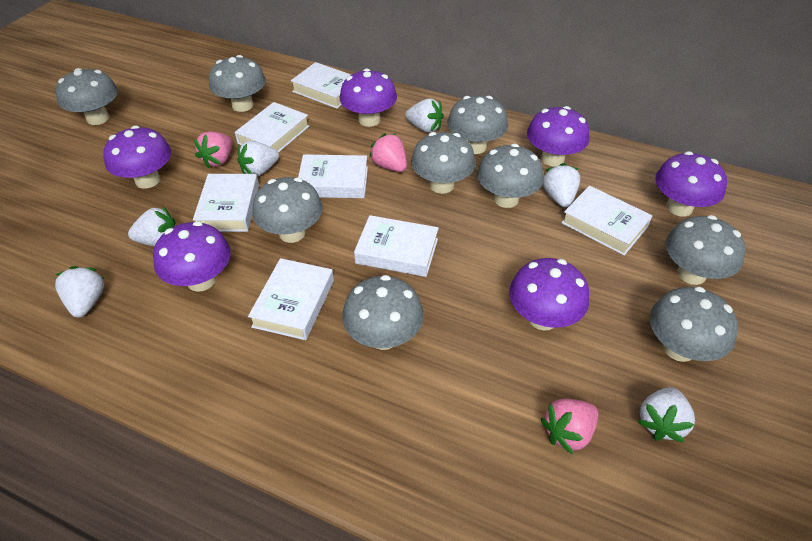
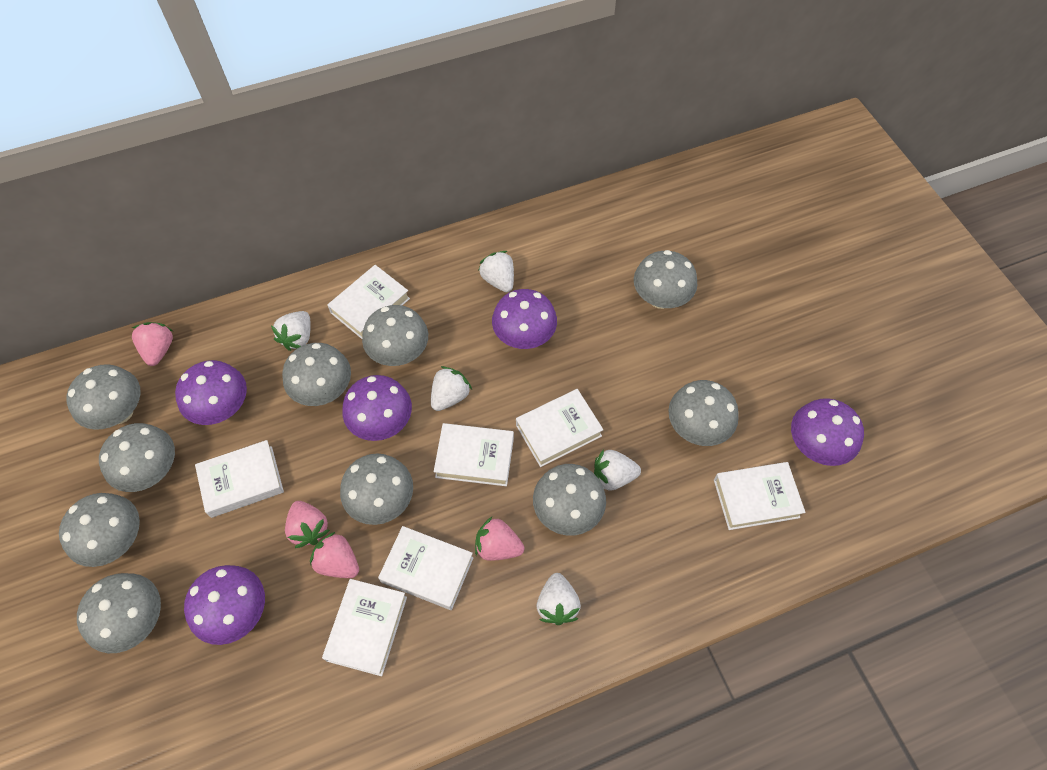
grey mushroom: [56,68,118,125] [209,55,266,112] [252,177,323,243] [342,275,424,350] [411,132,476,194] [448,96,508,154] [477,144,544,208] [650,287,738,362] [665,215,745,285] = 9 -> [59,493,140,567] [66,364,141,430] [77,573,161,653] [99,423,175,492] [282,343,351,406] [340,453,413,525] [362,305,428,366] [533,464,606,536] [634,250,697,309] [668,380,739,446] = 10
pink strawberry: [194,131,232,168] [369,133,407,172] [541,399,598,454] = 3 -> [132,322,173,366] [285,501,330,548] [310,532,359,578] [475,517,524,561] = 4
purple mushroom: [103,126,171,189] [153,221,231,292] [339,69,397,127] [509,258,589,331] [527,106,590,167] [655,151,727,216] = 6 -> [175,360,247,425] [184,565,265,645] [342,375,412,441] [492,289,557,349] [791,398,864,466] = 5
white strawberry: [55,266,104,317] [128,206,175,247] [237,141,279,177] [405,99,444,133] [543,163,580,207] [637,387,695,442] = 6 -> [271,311,311,351] [431,366,472,411] [478,251,514,292] [537,573,581,625] [594,449,641,491] = 5

